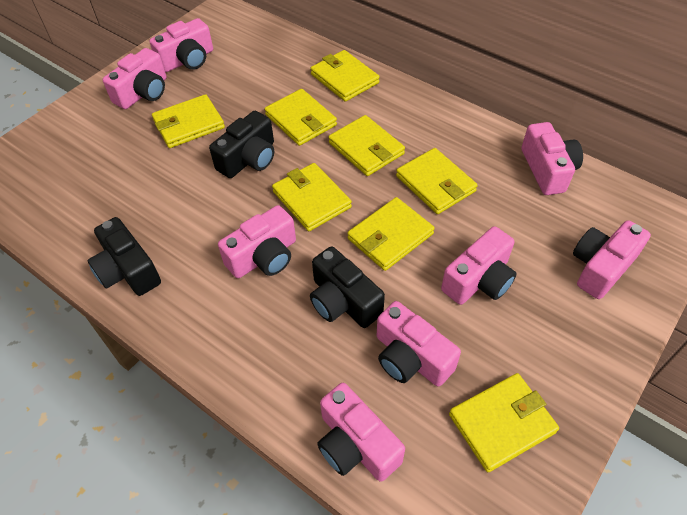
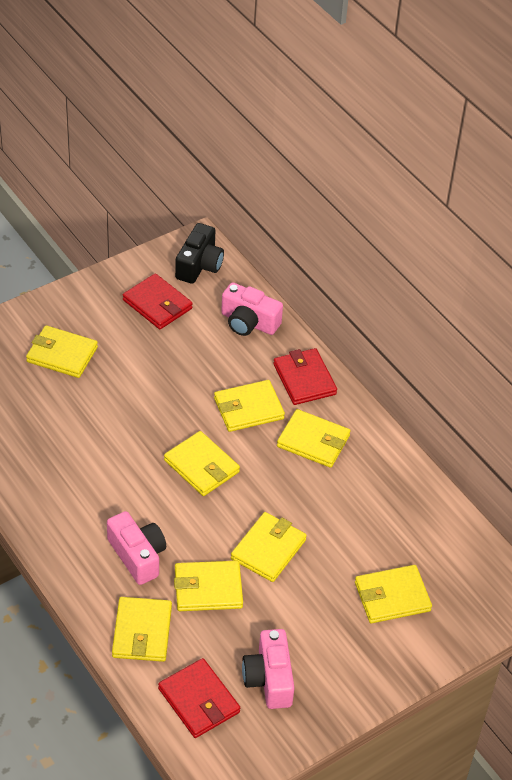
black camera: [87,217,161,296] [209,111,274,178] [310,246,385,328] = 3 -> [175,223,224,284] = 1
pink camera: [103,48,167,109] [149,18,213,72] [218,205,296,278] [317,383,405,482] [377,301,461,387] [441,226,516,305] [521,122,583,195] [573,220,651,299] = 8 -> [107,511,166,585] [221,282,283,336] [242,629,295,709] = 3
red wallet: none = 0 -> [123,273,193,329] [158,658,240,738] [273,348,337,405] = 3

